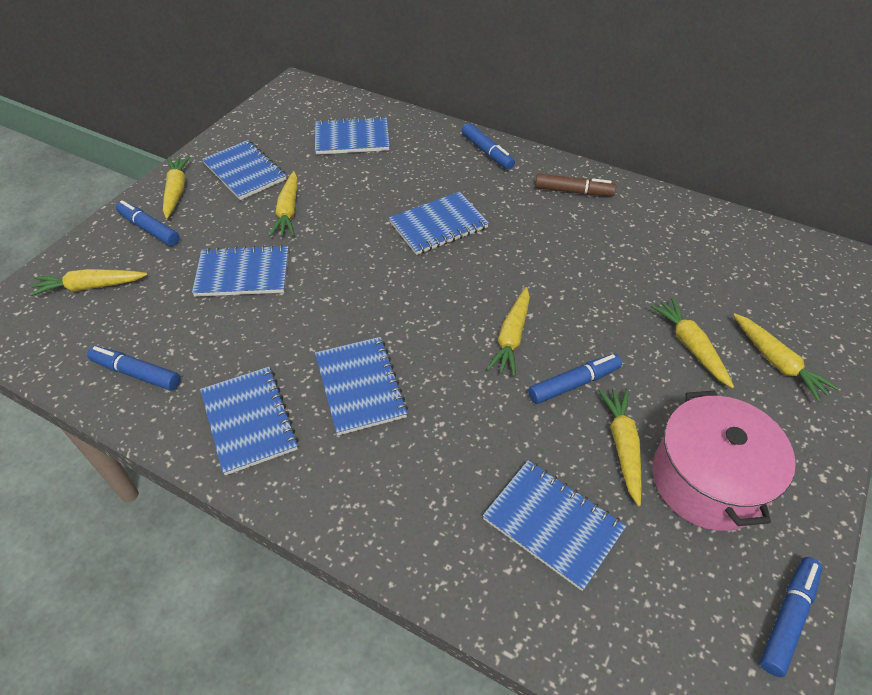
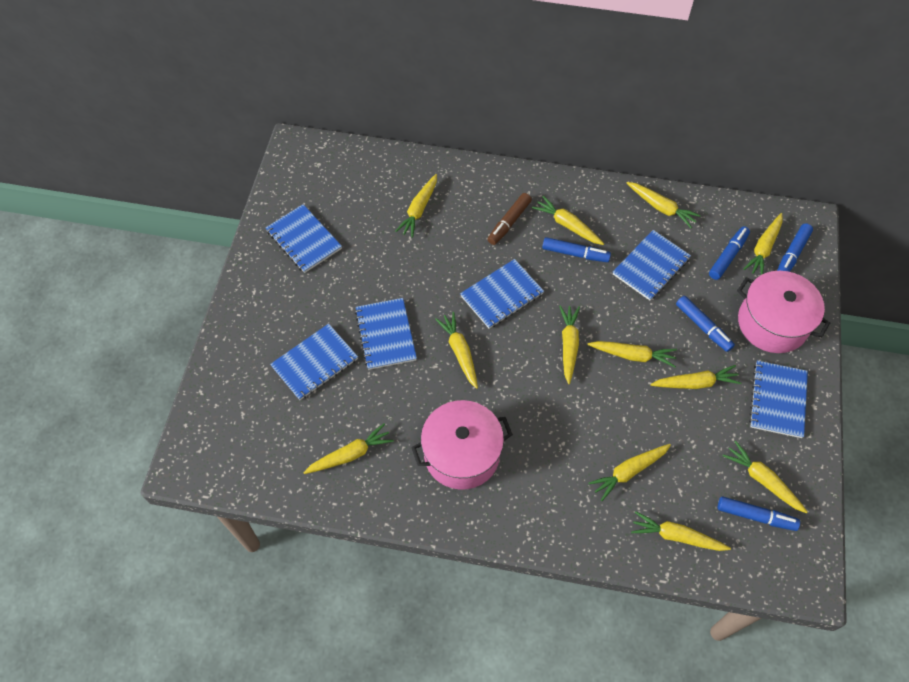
blue notebook: [192,245,289,297] [200,367,299,475] [202,140,287,200] [315,116,389,155] [315,337,408,435] [389,192,489,255] [482,460,626,591] = 7 -> [266,204,342,273] [270,324,358,400] [355,298,417,370] [460,259,544,329] [613,230,691,300] [749,361,808,438] = 6
pink pot: [653,390,796,531] = 1 -> [411,400,513,490] [737,271,830,353] = 2
yellow carrot: [29,269,147,296] [163,156,190,219] [269,171,298,236] [486,287,530,377] [598,388,642,506] [650,298,734,388] [733,313,839,402] = 7 -> [303,423,394,474] [395,174,437,238] [435,312,478,389] [532,196,604,245] [559,305,580,384] [588,341,677,367] [589,444,671,501] [627,182,701,228] [631,511,731,551] [650,365,741,389] [723,441,808,513] [743,213,783,275] = 12

